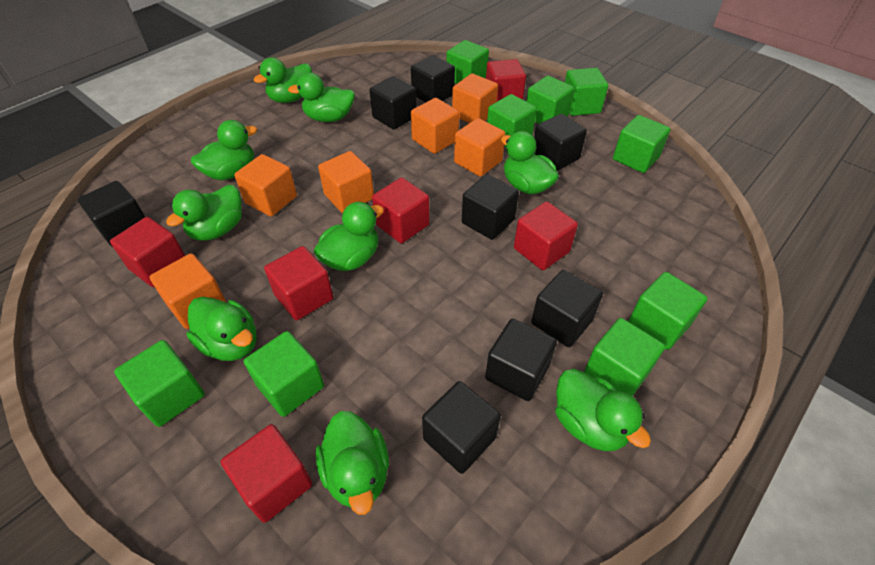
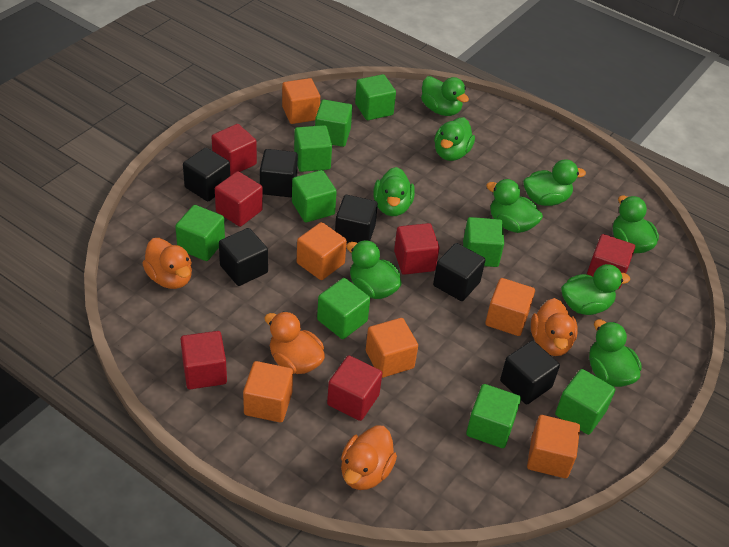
black cube: [78,181,145,247] [370,76,417,130] [411,55,455,102] [422,381,501,474] [462,174,519,240] [485,319,557,401] [531,270,603,347] [534,114,587,171] = 8 -> [183,148,230,201] [219,228,268,286] [260,149,298,197] [335,195,378,243] [433,243,485,301] [500,341,560,405] = 6
orange duck: none = 0 -> [142,238,192,289] [264,311,325,374] [341,425,397,490] [531,298,578,356] = 4

